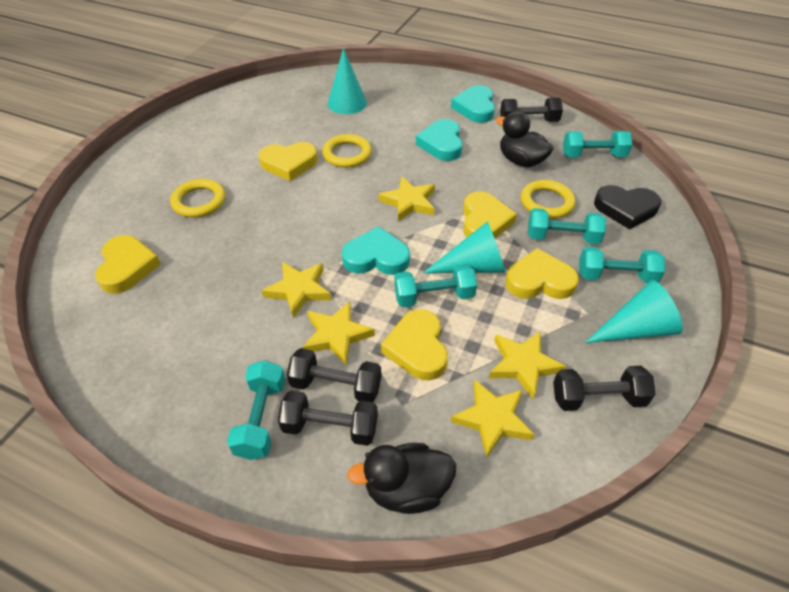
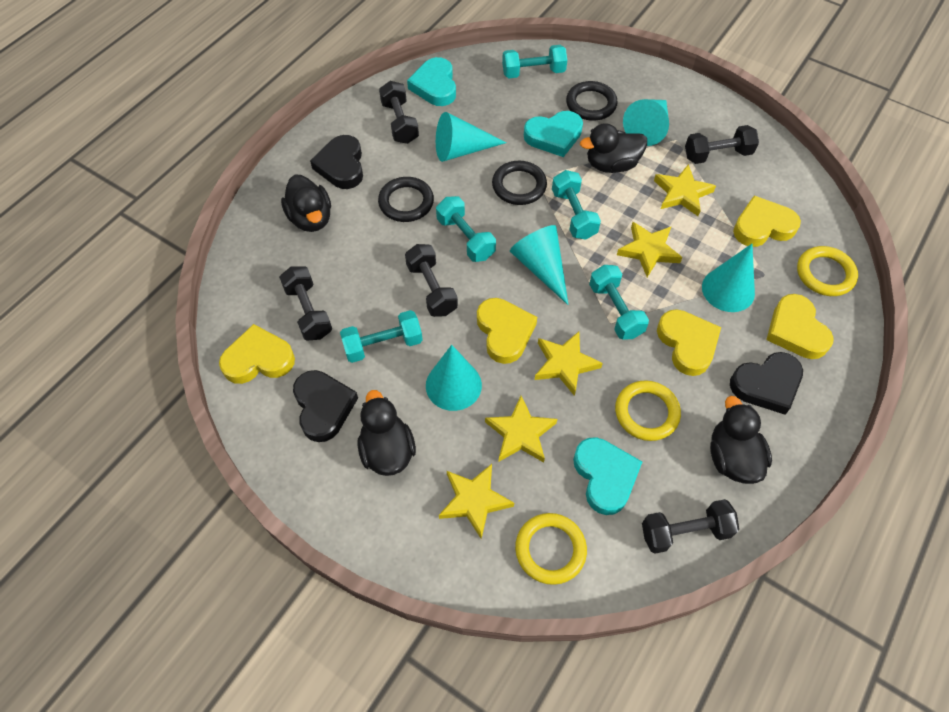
black duck: [347,443,456,514] [496,111,554,167] = 2 -> [281,174,331,232] [357,390,416,476] [580,123,647,173] [710,396,772,484] = 4
black dumbbell: [278,390,378,446] [287,348,382,402] [500,98,563,122] [553,366,656,411] = 4 -> [279,266,332,340] [379,81,419,144] [405,244,458,317] [642,499,739,554] [685,125,759,164] = 5
black heart: [594,185,661,230] = 1 -> [293,370,358,442] [310,135,363,189] [730,352,803,414] = 3
black ring: none = 0 -> [378,177,434,222] [492,161,547,205] [566,81,618,121] = 3
turquoise cone: [328,48,367,114] [423,222,505,273] [585,280,683,343] = 3 -> [426,345,482,411] [436,112,507,162] [510,225,568,305] [623,99,669,146] [702,244,755,312] = 5

